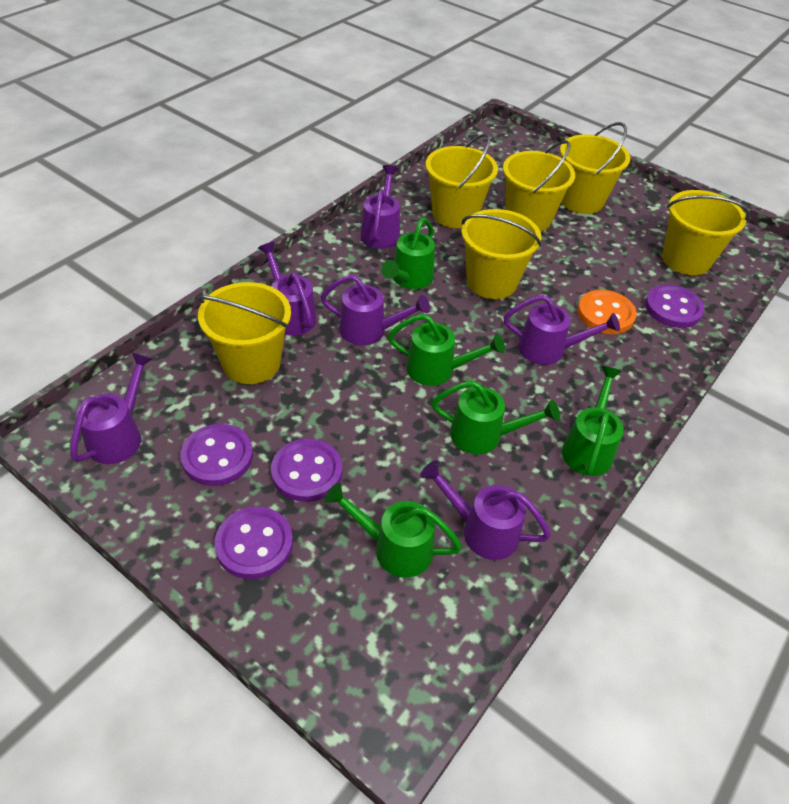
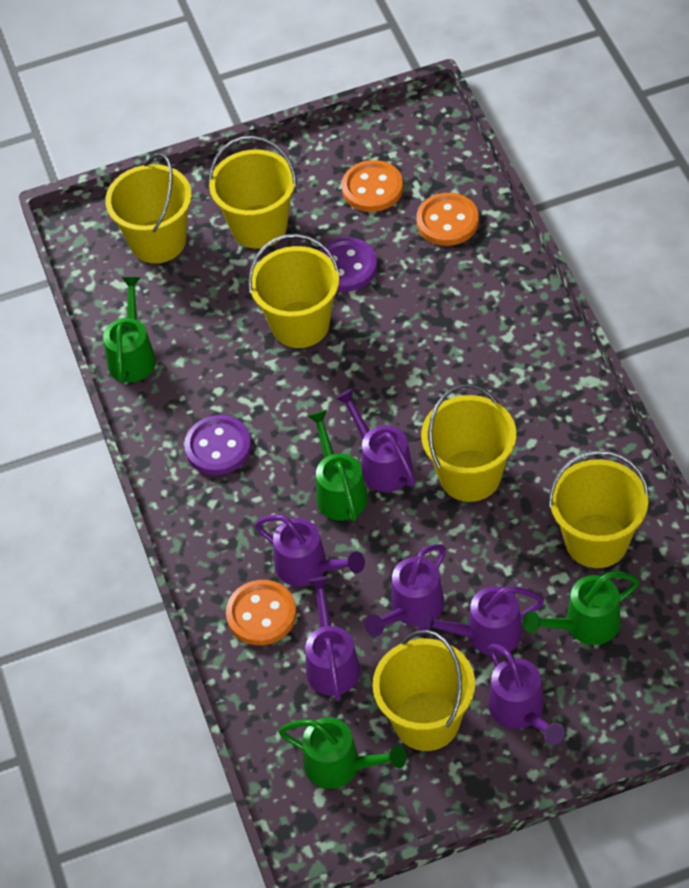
green watering can: [324,483,462,578] [381,218,435,289] [388,314,505,386] [431,380,560,454] [562,366,624,476] = 5 -> [103,277,156,383] [278,717,407,789] [307,410,368,521] [523,572,639,645] = 4
orange button: [577,290,637,334] = 1 -> [226,580,297,645] [342,160,403,212] [416,193,479,246] = 3
purple button: [180,424,253,486] [215,506,293,579] [271,439,342,502] [645,284,704,328] = 4 -> [184,415,251,475] [319,237,377,292] = 2

